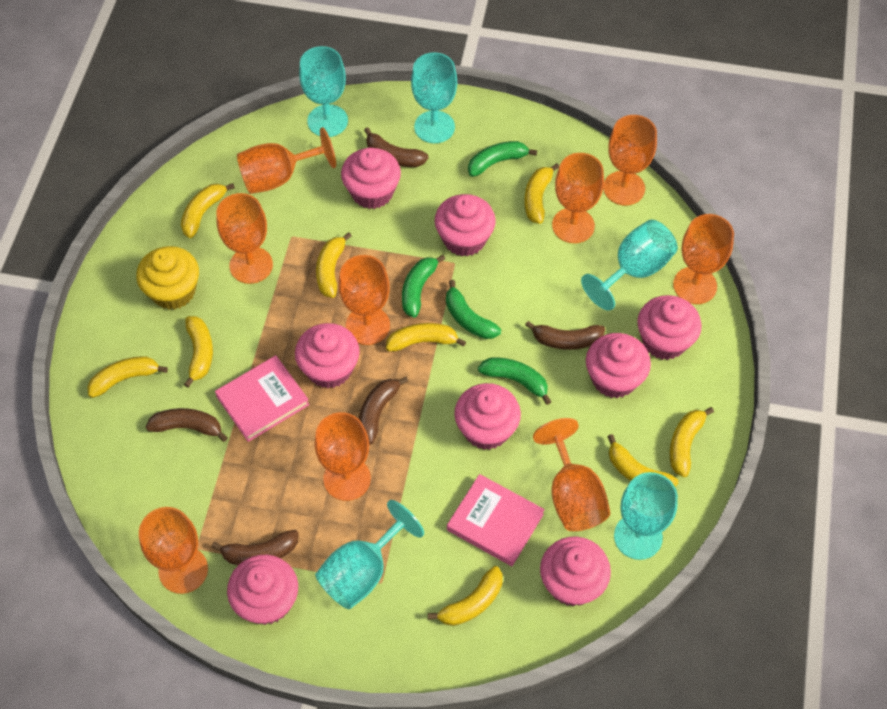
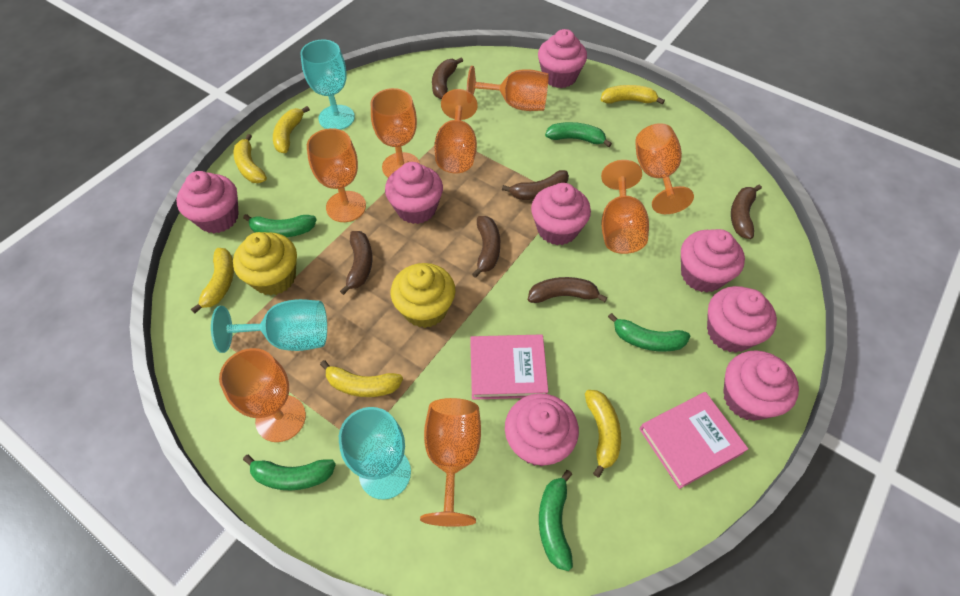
brown banana: [146,408,228,442] [211,530,299,565] [359,377,408,444] [364,127,429,167] [525,321,605,350] = 5 -> [340,231,372,295] [432,57,463,99] [472,216,500,278] [502,170,569,200] [528,277,607,303] [731,184,762,239] = 6
green banana: [402,255,445,318] [446,280,501,339] [468,141,537,177] [478,357,551,405] = 4 -> [243,214,317,237] [243,454,336,490] [539,470,573,571] [545,122,612,147] [608,313,690,352] = 5
orange goblet: [139,507,208,594] [216,193,273,284] [237,127,336,194] [315,412,371,501] [339,255,390,345] [533,418,610,531] [552,153,604,243] [603,115,657,206] [673,214,734,304] = 9 -> [219,348,306,442] [307,128,366,222] [371,88,420,178] [420,398,481,527] [434,89,478,173] [467,66,549,111] [601,160,649,254] [635,123,694,214] = 8
turquoise goblet: [299,46,348,137] [315,500,424,609] [411,52,457,143] [581,219,678,311] [614,472,678,560] = 5 -> [211,299,327,353] [301,39,355,130] [339,407,411,500] = 3
yellow banana: [87,356,168,398] [181,183,235,238] [184,316,213,387] [316,232,352,298] [386,323,466,352] [428,566,503,626] [524,163,559,224] [607,434,678,486] [670,407,714,477] = 9 -> [191,248,234,313] [233,134,267,183] [273,106,310,153] [320,360,403,397] [585,390,621,477] [601,85,665,104] = 6
yellow cupcake: [136,246,199,310] = 1 -> [233,232,297,295] [391,263,455,328] = 2

